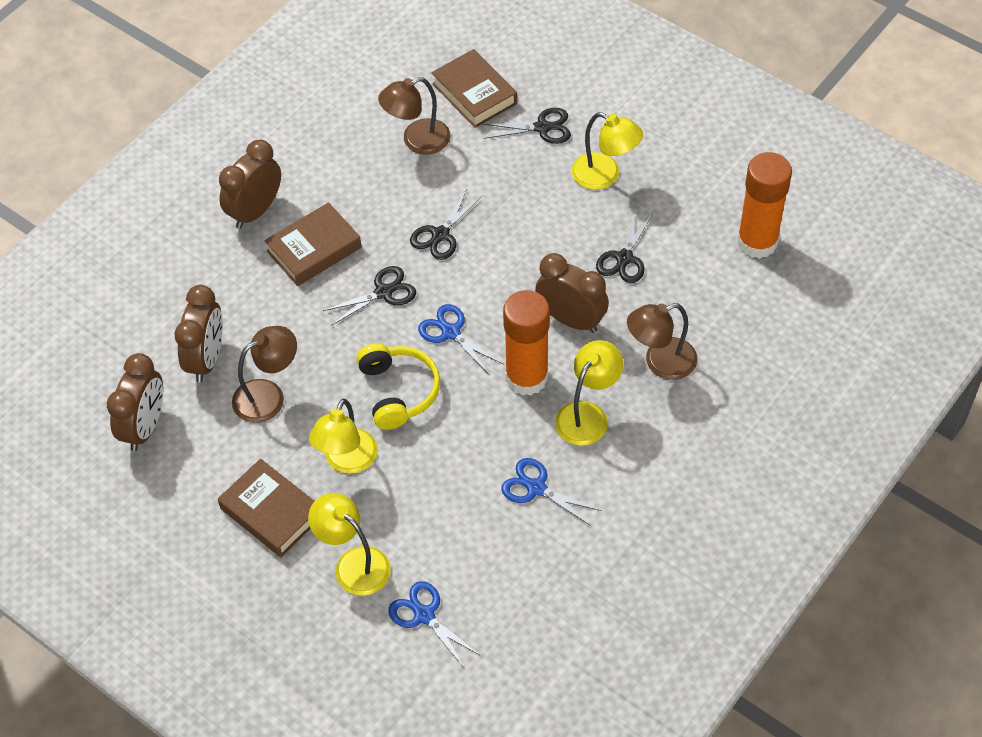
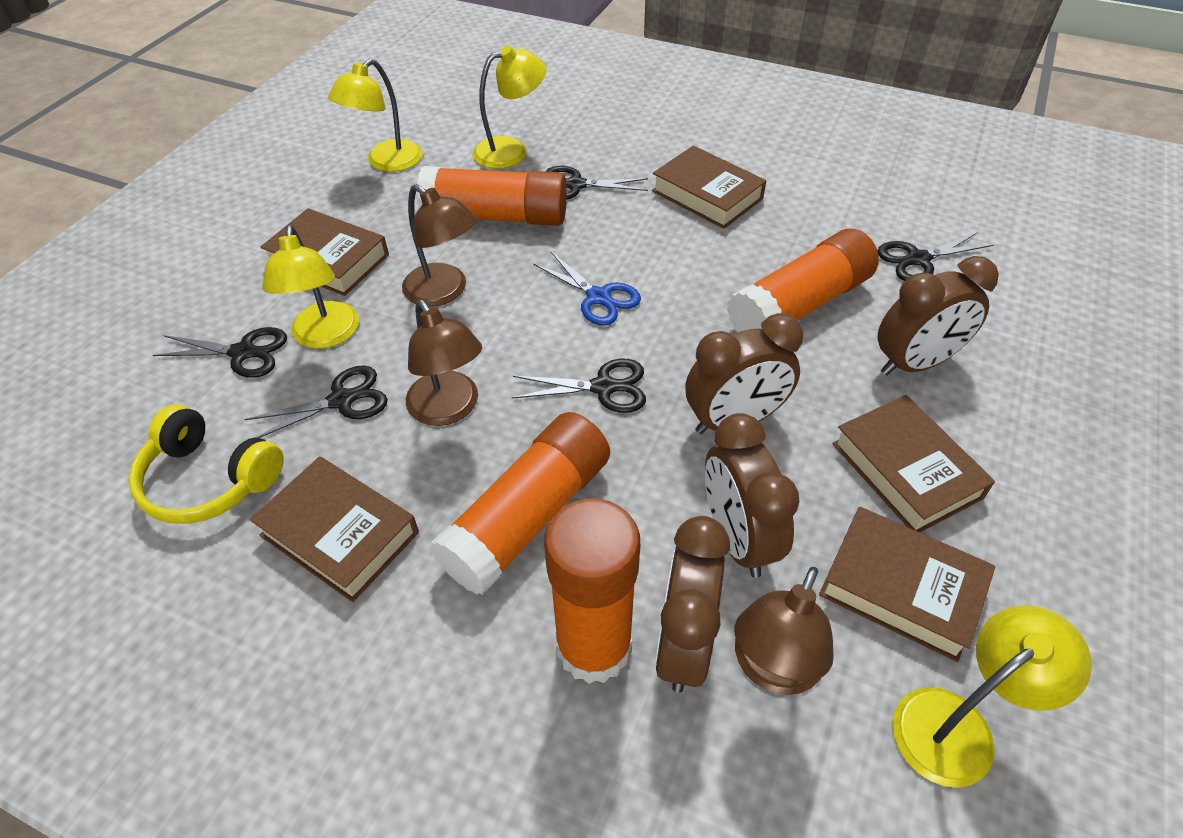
black scissors: [323,266,416,325] [410,189,482,260] [483,108,571,144] [596,212,653,283] = 4 -> [153,327,287,378] [244,365,388,438] [512,359,646,413] [545,166,648,199] [877,232,993,281] = 5
blue scissors: [388,581,481,669] [418,304,503,374] [501,458,601,526] = 3 -> [533,252,641,326] = 1
brown book: [218,459,315,557] [265,202,361,286] [432,49,517,128] = 3 -> [250,456,419,602] [261,208,389,296] [652,146,766,229] [819,507,995,662] [832,395,995,532] = 5
orange glue stick: [503,290,550,396] [737,152,792,259] = 2 -> [417,166,567,226] [430,412,610,595] [544,499,640,684] [727,229,879,332] = 4

